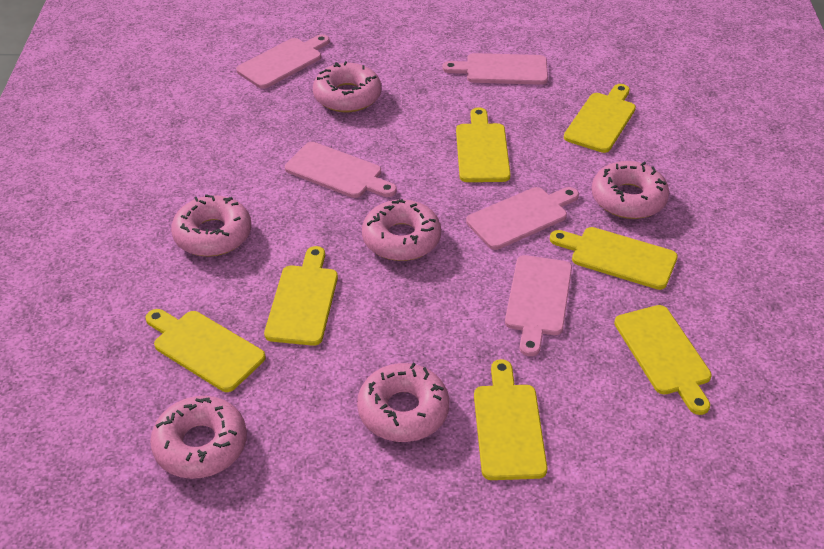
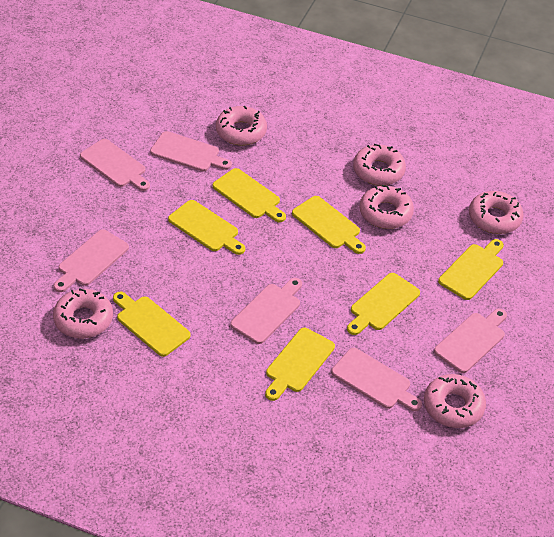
pink cutting board: [236,34,330,89] [285,142,397,198] [442,53,548,85] [466,187,579,250] [505,255,572,356] = 5 -> [54,229,129,292] [80,139,150,191] [150,131,232,171] [230,278,302,344] [331,348,422,411] [434,309,507,373] = 6

